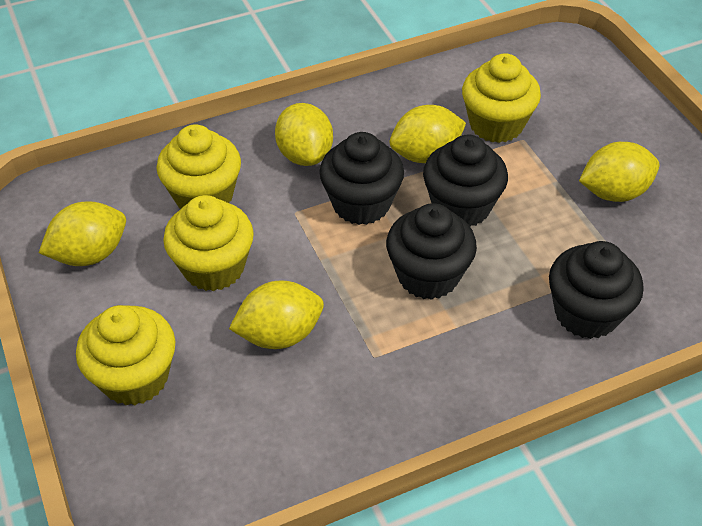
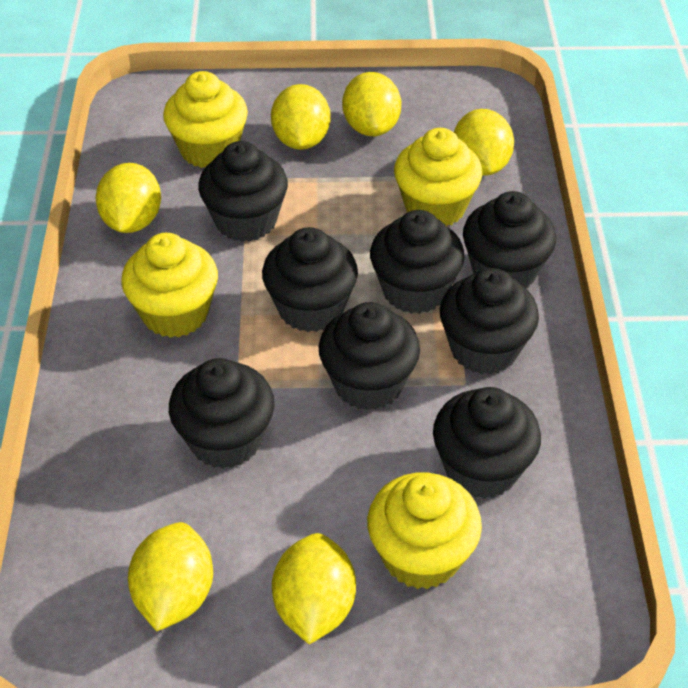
black cupcake: [319,132,404,225] [386,203,477,300] [423,135,508,226] [549,241,644,339] = 4 -> [169,358,275,469] [198,141,288,242] [262,227,358,332] [319,302,420,410] [370,210,465,314] [433,387,541,499] [440,268,539,374] [463,191,556,289] = 8
yellow lemon: [39,201,126,266] [229,280,324,349] [275,103,333,166] [390,105,466,163] [579,142,659,202] = 5 -> [96,163,161,233] [128,522,213,631] [271,84,331,150] [272,533,356,644] [342,72,401,136] [454,109,514,176] = 6

